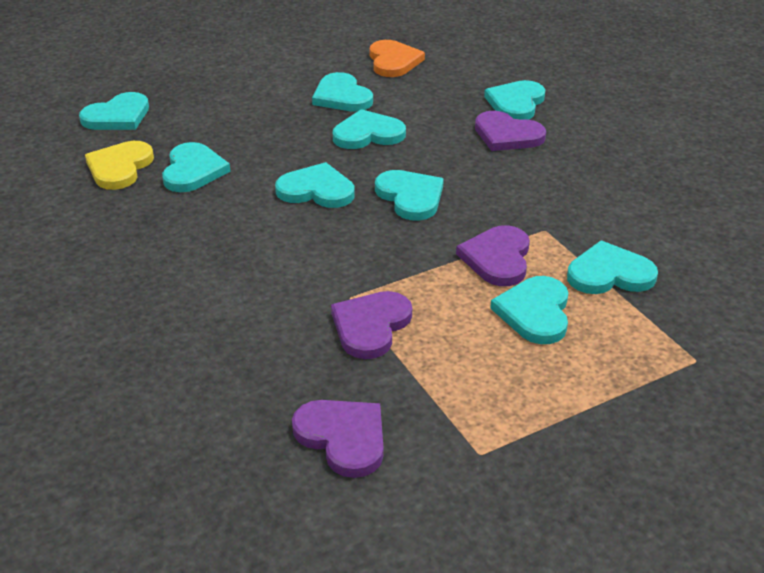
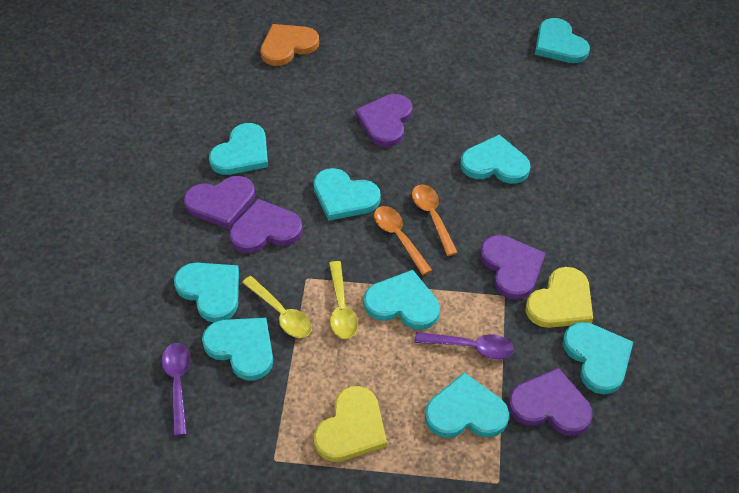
orange spoon: none = 0 -> [374,206,432,275] [412,184,458,256] = 2
purple heart: [292,400,384,478] [331,291,412,359] [456,225,530,286] [475,111,546,151] = 4 -> [184,176,255,229] [229,199,302,253] [355,94,412,147] [480,235,545,300] [508,368,593,436] = 5
purple spoon: none = 0 -> [161,343,190,436] [415,332,514,359] = 2
yellow heart: [85,141,154,190] = 1 -> [314,386,387,462] [526,267,593,328] = 2
yellow spoon: none = 0 -> [242,276,312,338] [329,261,358,339] = 2

